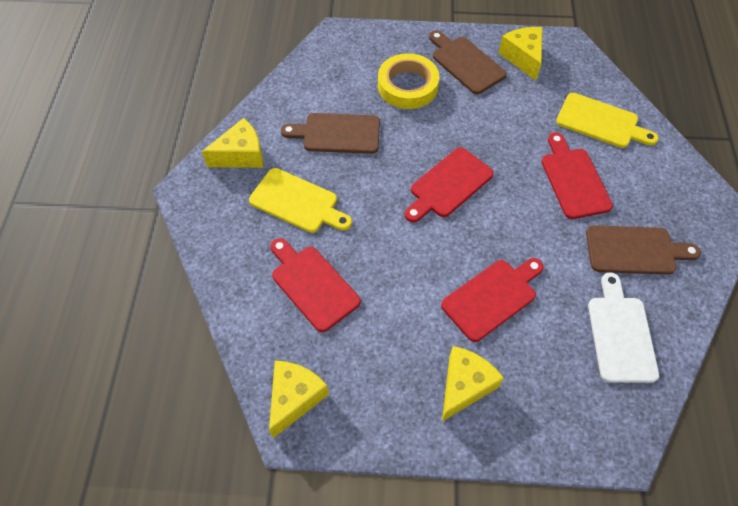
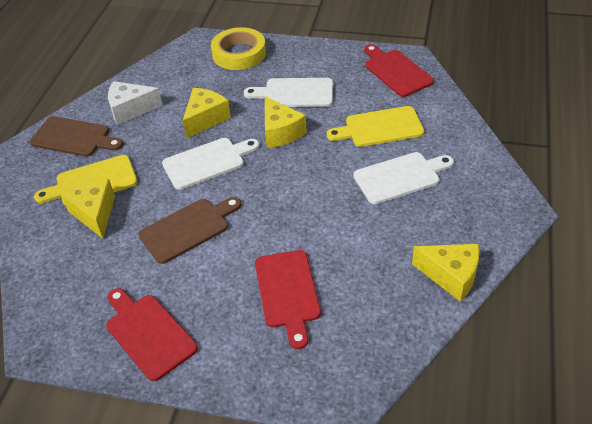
brown cutting board: [281,113,380,154] [429,31,507,94] [586,225,701,275] = 3 -> [30,116,123,157] [139,197,241,264] = 2
red cutting board: [270,238,361,332] [405,147,494,223] [441,258,544,342] [541,133,613,219] = 4 -> [106,288,198,381] [255,250,321,349] [364,44,434,97] = 3
white cheese: none = 0 -> [108,81,163,125] = 1
white cutting board: [588,272,659,383] = 1 -> [162,138,259,190] [244,78,333,107] [353,152,454,204] = 3

